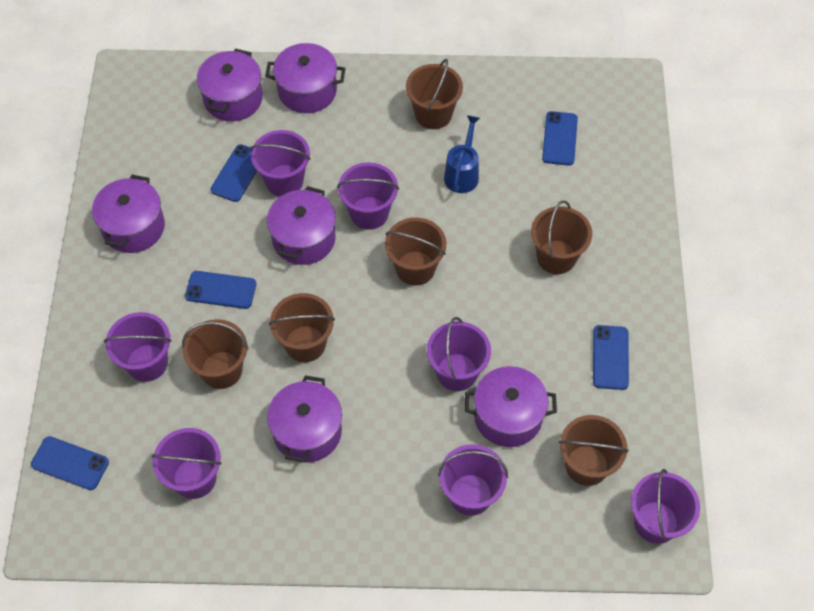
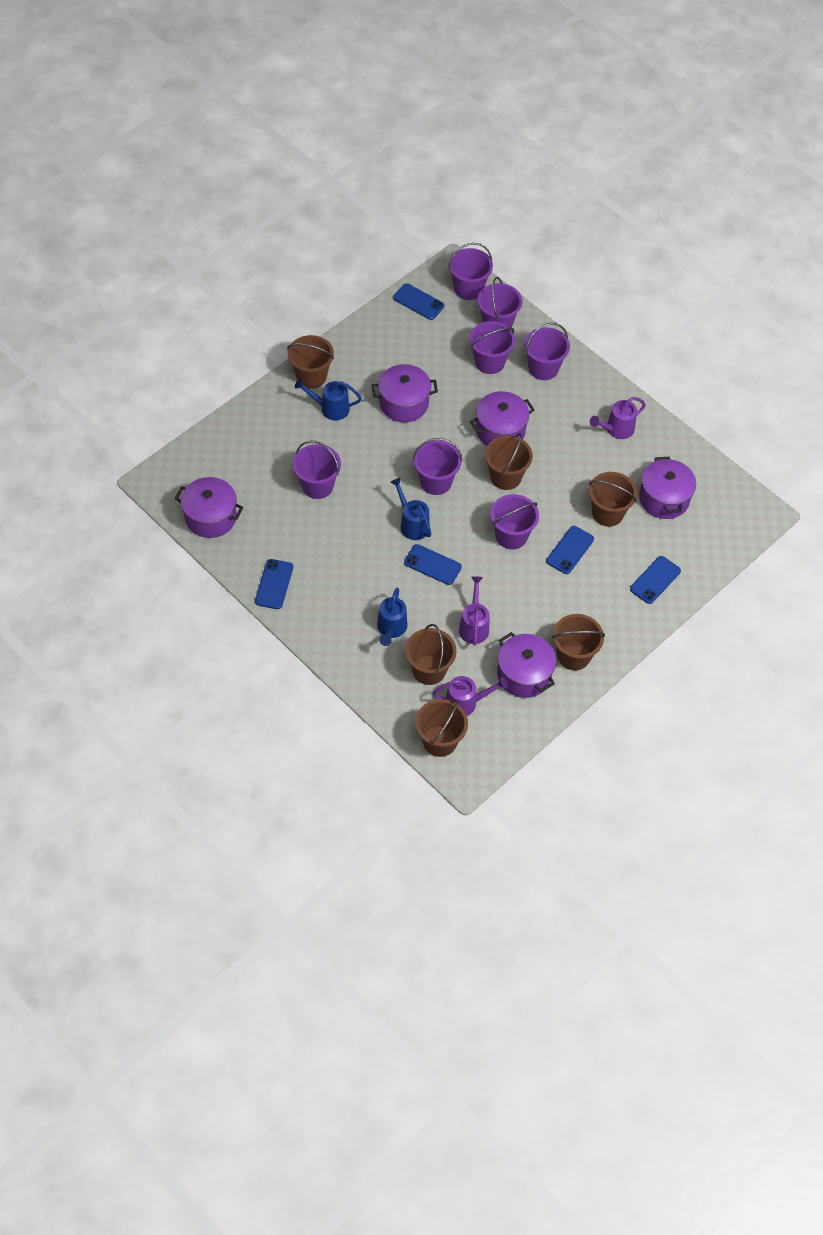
blue watering can: [444,115,480,193] = 1 -> [295,379,362,420] [377,588,407,646] [390,478,432,540] = 3
purple pot: [92,175,165,253] [197,48,263,121] [265,43,346,113] [267,186,336,265] [267,375,342,463] [465,366,557,447] = 6 -> [175,477,243,538] [372,364,438,422] [470,391,535,446] [497,632,556,698] [639,457,696,519] = 5
purple watering can: none = 0 -> [432,676,508,716] [459,576,490,646] [590,397,646,439] = 3

